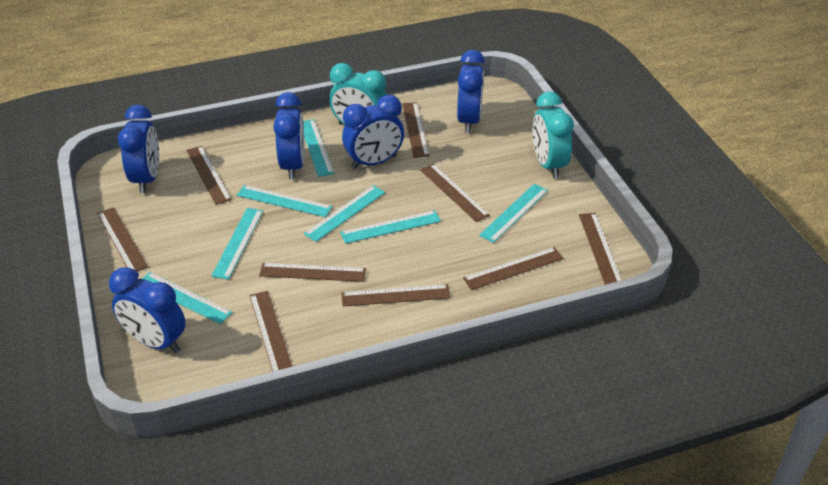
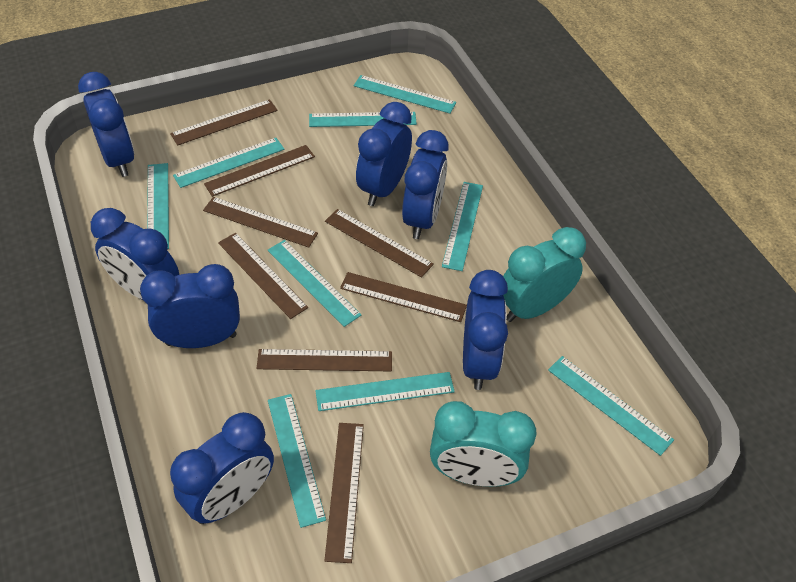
blue clock: [109,267,186,353] [118,104,159,193] [273,92,305,180] [342,95,404,169] [457,50,485,133] = 5 -> [78,72,134,177] [91,208,179,300] [140,264,240,348] [170,412,274,524] [356,102,412,206] [402,130,449,239] [463,270,508,390] = 7
brown ruler: [97,207,148,271] [186,146,232,205] [249,291,292,372] [259,263,366,282] [342,284,450,307] [402,102,430,158] [420,164,490,222] [463,247,563,290] [579,213,622,285] = 9 -> [170,99,278,146] [203,197,318,248] [204,145,315,197] [218,233,308,319] [257,349,392,371] [324,423,364,563] [325,209,434,278] [340,272,467,322] = 8
turquoise ruler: [142,272,232,324] [212,208,263,280] [237,185,332,217] [303,119,334,177] [304,185,385,242] [340,210,441,244] [479,184,548,243] = 7 -> [147,163,169,249] [173,138,285,188] [268,240,361,327] [268,394,326,528] [309,112,417,127] [315,372,455,411] [354,75,456,114] [442,182,483,271] [548,356,674,456] = 9

